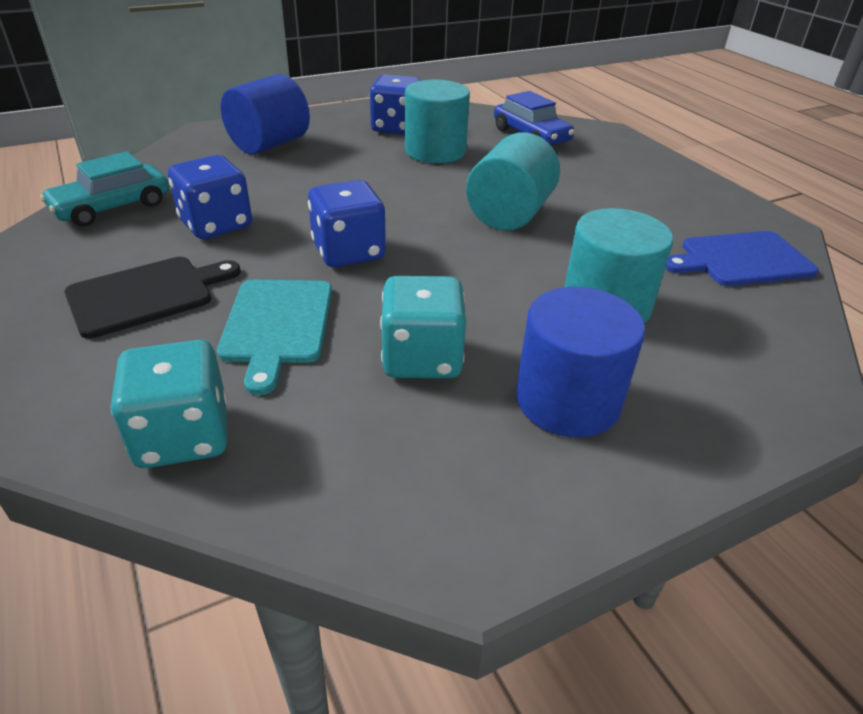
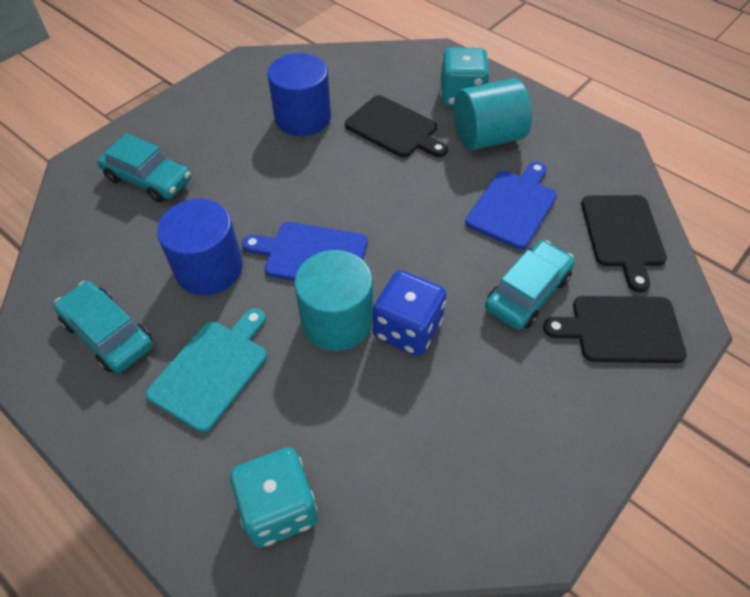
black cutting board: [64,257,241,339] = 1 -> [345,95,448,158] [543,296,687,363] [581,195,667,292] = 3
blue car: [494,91,575,145] = 1 -> none = 0
blue cutting board: [665,231,819,286] = 1 -> [242,222,368,281] [465,162,557,249] = 2
blue dice: [168,155,252,239] [308,180,386,267] [369,74,421,134] = 3 -> [373,270,447,356] = 1
turquoise car: [40,151,169,227] = 1 -> [54,281,153,373] [97,133,191,202] [485,240,575,330] = 3
turquoise cylinder: [405,80,470,163] [466,132,560,230] [564,208,673,324] = 3 -> [294,250,373,351] [454,78,532,150] = 2

